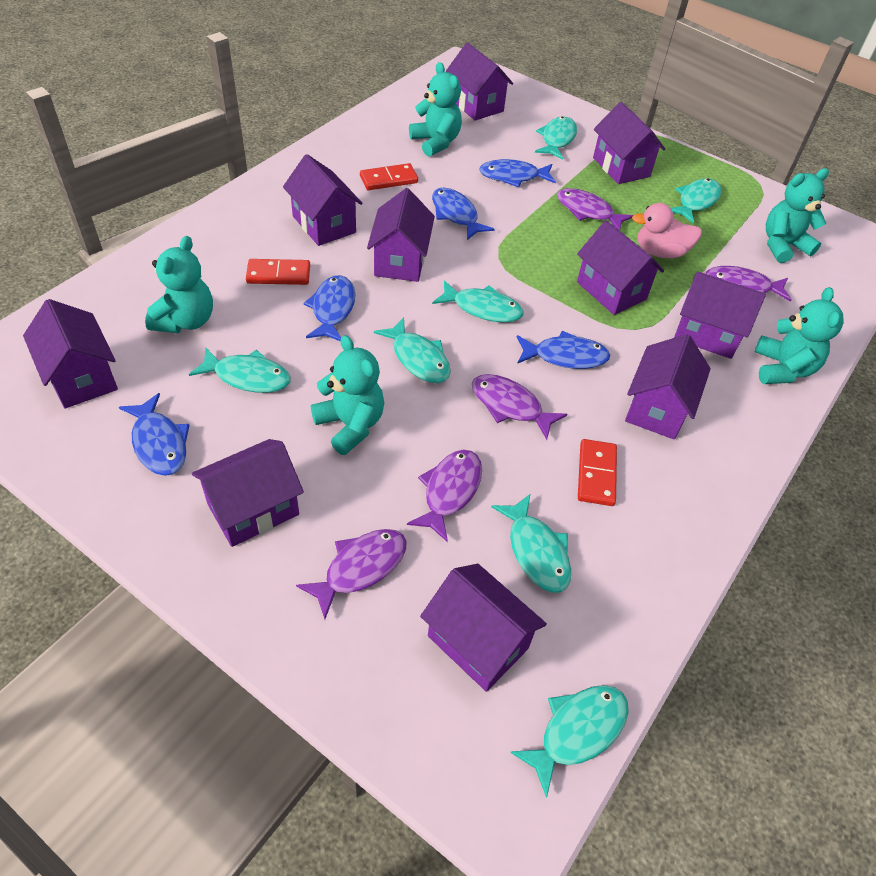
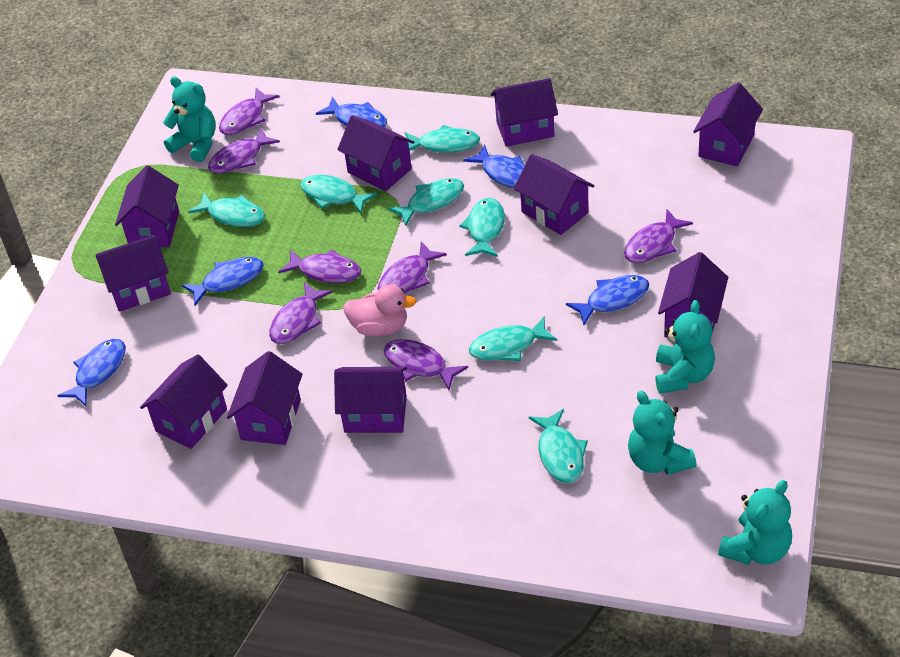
purple fish: [296,529,407,619] [407,449,482,542] [472,374,567,440] [557,188,633,231] [706,266,792,302] = 5 -> [208,128,280,173] [219,88,279,135] [269,282,333,344] [278,249,361,283] [378,241,447,294] [384,339,468,390] [624,209,693,263] = 7
red domino: [246,259,310,285] [360,163,418,190] [578,439,617,506] = 3 -> none = 0
turquoise teddy bear: [145,236,213,333] [311,335,384,455] [409,62,462,157] [755,287,844,384] [766,168,829,263] = 5 -> [163,77,216,162] [628,391,696,475] [655,300,715,393] [718,480,792,565] = 4

